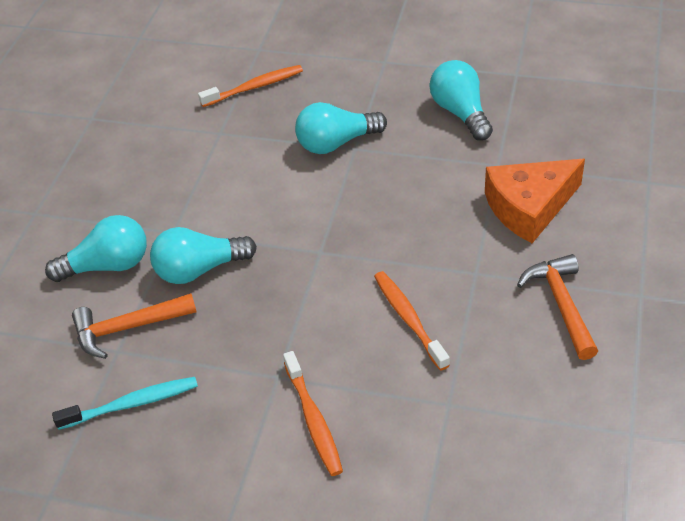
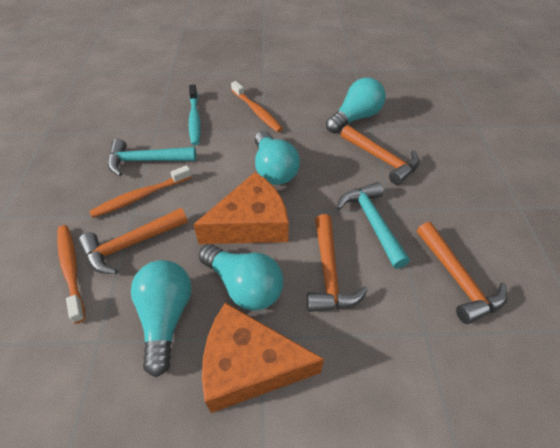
orange cheese: [485,159,585,243] = 1 -> [193,172,289,244] [202,302,324,413] = 2
orange hammer: [72,293,197,359] [517,254,598,360] = 2 -> [79,208,188,274] [307,214,368,312] [341,125,420,185] [417,222,507,324] = 4
turquoise hammer: none = 0 -> [108,139,196,176] [337,182,410,269] = 2

